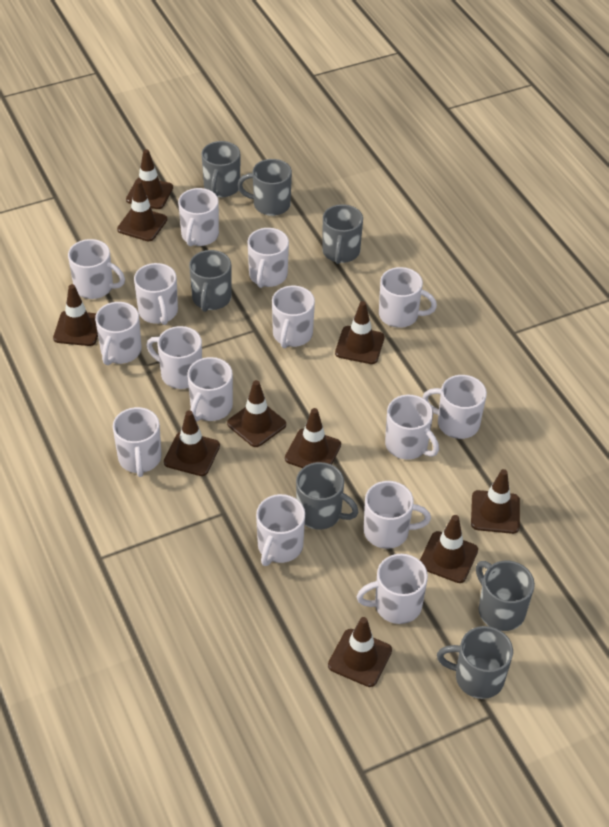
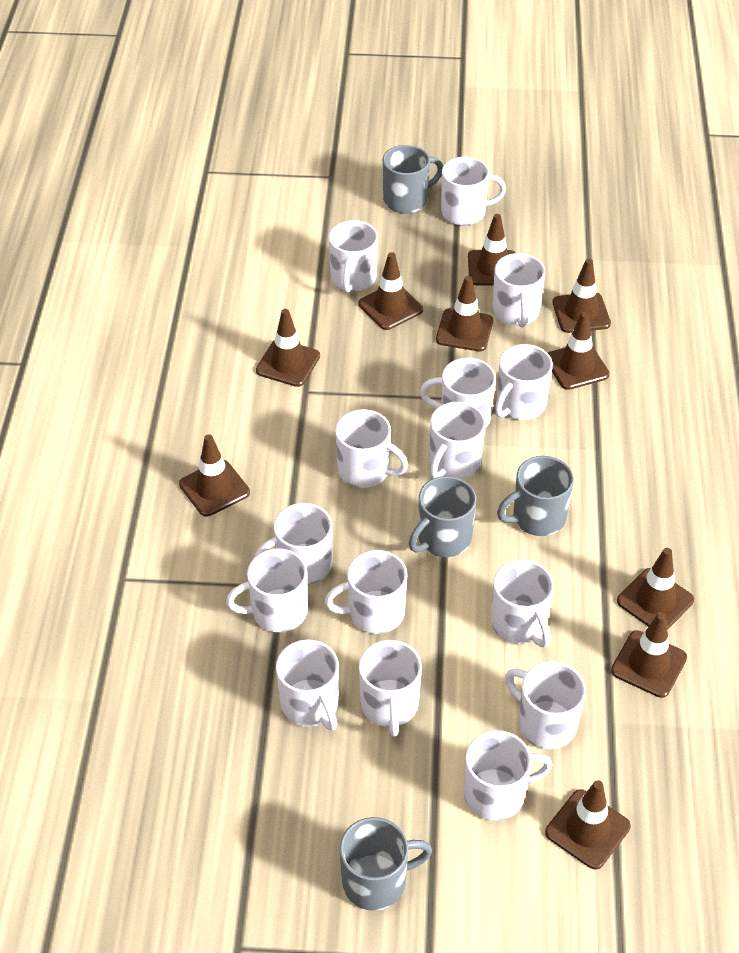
grey mug: [189,250,231,312] [201,141,240,197] [237,159,292,216] [296,462,358,530] [322,204,363,264] [437,626,513,699] [476,561,535,631] = 7 -> [340,817,432,911] [383,145,443,214] [409,476,476,557] [497,456,574,536] = 4

